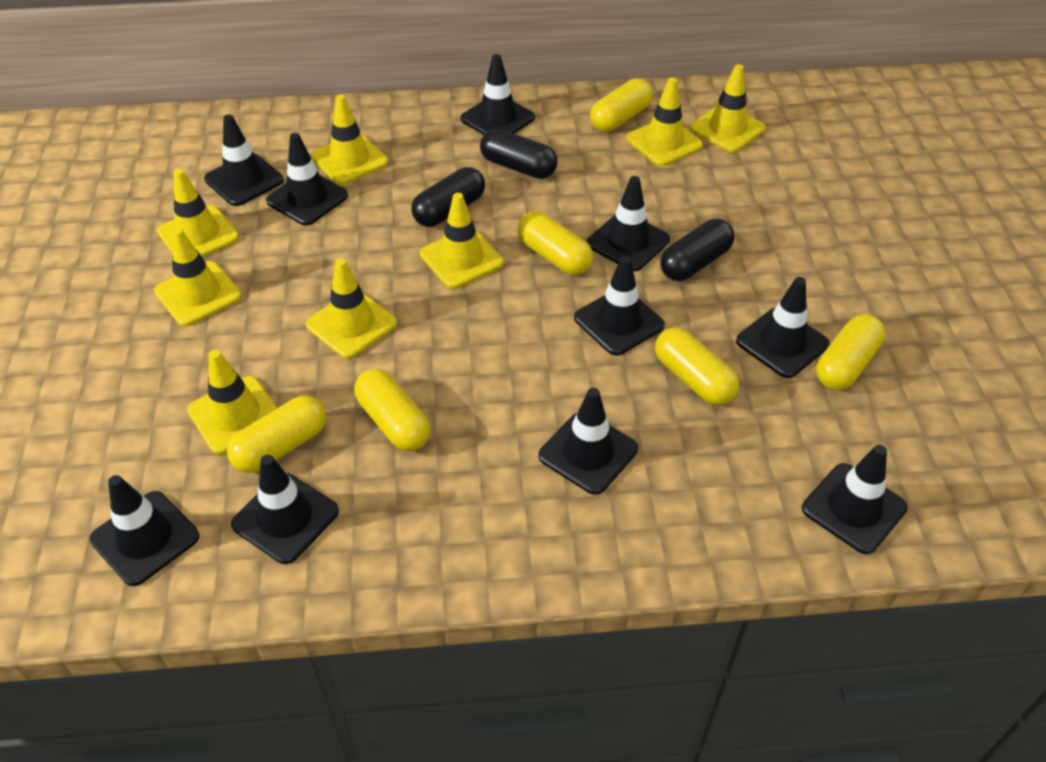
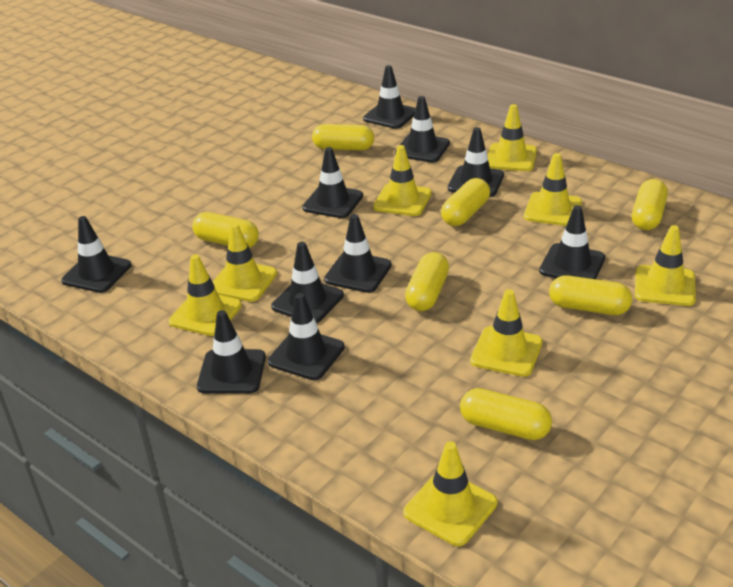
black capsule: [411,167,485,227] [480,129,557,179] [660,219,734,281] = 3 -> none = 0
yellow capsule: [227,395,327,473] [354,369,431,451] [517,211,593,275] [590,78,653,132] [655,327,739,405] [816,314,885,390] = 6 -> [192,212,259,248] [312,124,374,151] [405,252,449,311] [441,178,490,226] [460,388,552,440] [549,275,632,315] [632,179,668,230] = 7

